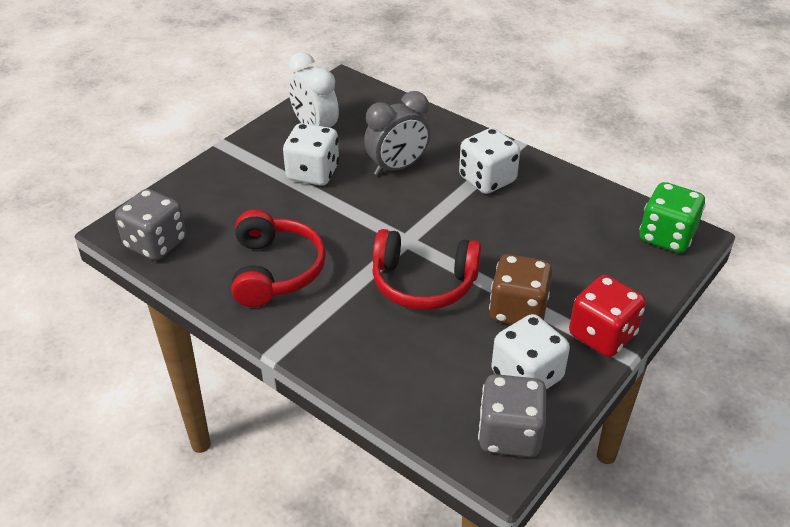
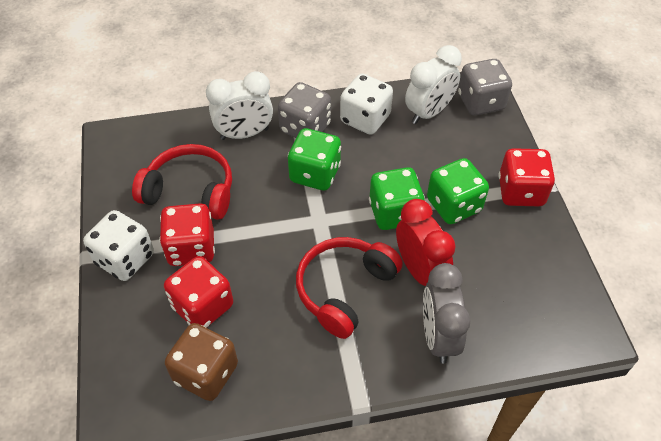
green dice: [639,182,705,253] = 1 -> [288,128,341,190] [369,167,425,230] [427,158,489,224] = 3
red clock: none = 0 -> [396,199,456,286] = 1
red dice: [569,275,646,357] = 1 -> [159,203,215,266] [164,256,233,328] [498,148,555,206] = 3
white clock: [288,52,339,127] = 1 -> [206,71,273,140] [405,45,462,124] = 2
white dice: [283,123,339,186] [459,128,520,194] [491,314,570,390] = 3 -> [83,210,154,281] [340,74,393,135] = 2

